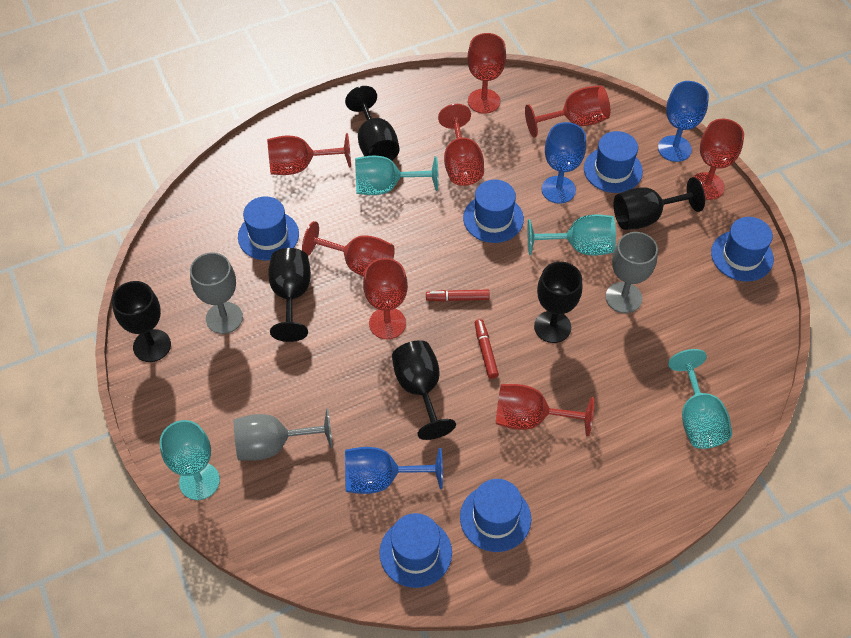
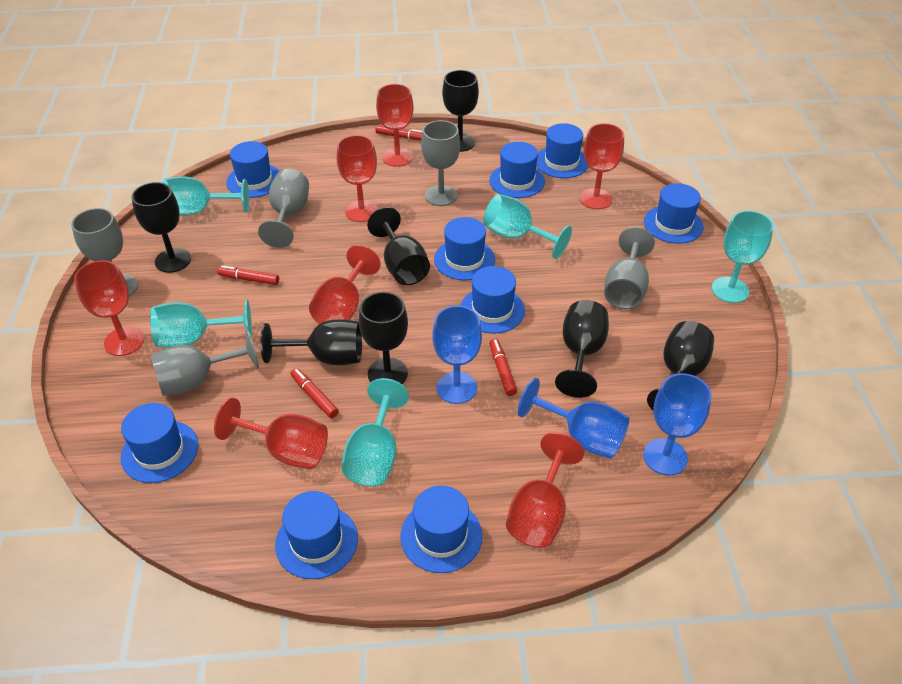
black goblet: [112,281,171,362] [268,248,311,342] [345,86,399,161] [392,340,456,440] [534,262,582,343] [614,177,705,230] = 6 -> [132,182,191,273] [260,319,362,365] [359,292,408,384] [367,207,430,285] [442,70,479,152] [555,300,609,398] [647,321,714,411] = 7
blue hat: [238,196,299,260] [379,513,452,588] [460,479,531,552] [463,180,524,243] [584,131,643,193] [711,217,774,281] = 6 -> [120,403,198,483] [226,141,279,198] [275,491,358,579] [400,485,482,573] [434,217,495,280] [460,266,525,334] [489,142,545,198] [536,123,588,178] [644,183,703,244] = 9
grey goblet: [190,252,243,334] [234,409,333,461] [606,232,658,313] = 3 -> [71,208,138,296] [151,330,259,396] [258,169,309,248] [421,120,460,206] [604,227,655,309] = 5
red goblet: [267,133,351,175] [302,221,395,277] [363,258,408,339] [438,104,484,186] [467,33,506,114] [496,384,594,437] [525,85,610,137] [693,119,744,200] = 8 -> [74,260,144,356] [214,398,328,469] [309,245,381,324] [337,135,378,222] [376,84,414,167] [506,432,584,547] [579,123,624,209] = 7
red marker: [426,290,490,302] [475,319,499,379] = 2 -> [217,266,279,285] [291,368,339,418] [375,125,423,140] [490,339,517,396] = 4
turquoise goblet: [160,420,220,500] [355,156,438,195] [528,214,616,256] [668,349,732,449] = 4 -> [150,300,252,348] [162,176,249,215] [341,378,409,486] [483,194,572,259] [711,210,774,303] = 5

